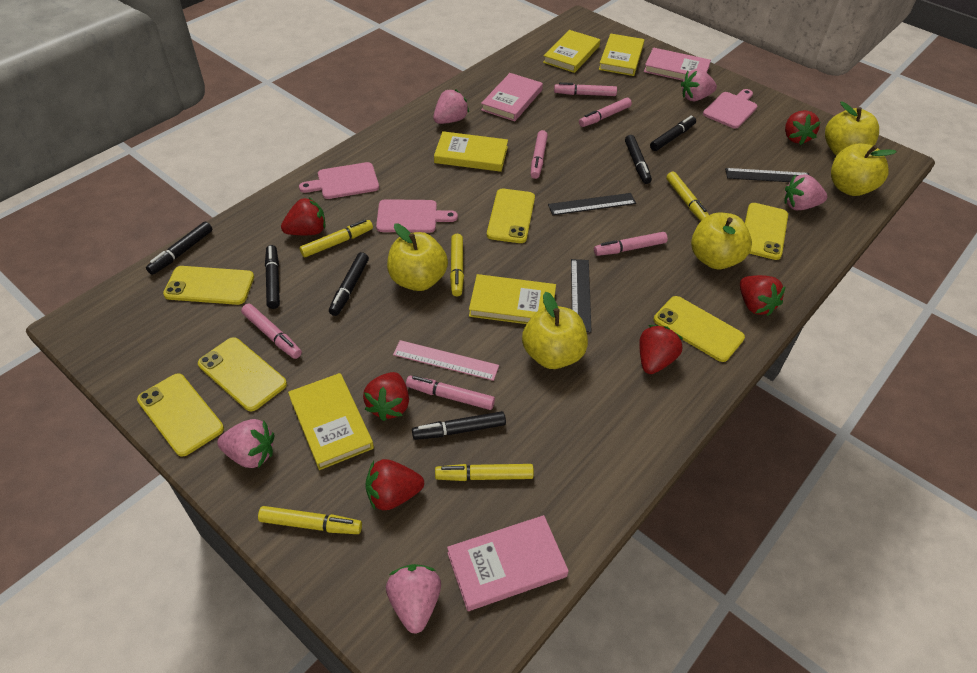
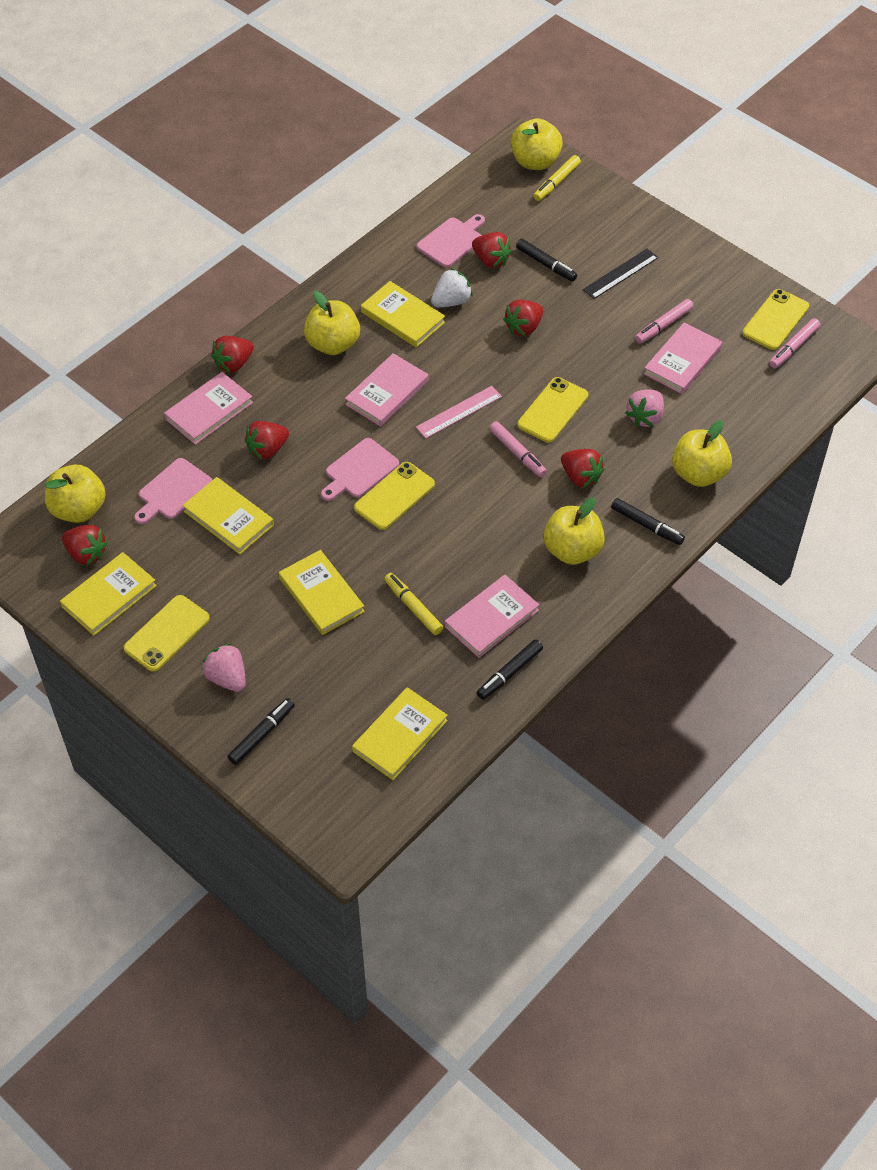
black marker: [146,221,213,275] [265,245,280,309] [329,252,369,316] [412,411,506,440] [625,135,652,184] [650,115,696,151] = 6 -> [227,698,295,765] [477,639,543,700] [516,239,577,282] [611,498,685,545] = 4
black ruler: [548,193,636,215] [571,259,592,332] [725,168,810,182] = 3 -> [583,249,658,299] = 1
pink book: [447,515,569,611] [481,73,543,121] [644,47,711,81] = 3 -> [164,372,253,445] [345,353,428,427] [445,575,539,658] [644,322,722,394] = 4
pink marker: [241,304,302,359] [406,376,495,410] [531,130,548,179] [554,82,617,96] [579,98,632,127] [594,232,668,256] = 6 -> [489,421,547,477] [635,299,694,344] [769,318,820,368] = 3
pink strawberry: [217,419,274,468] [386,564,441,634] [433,89,469,124] [681,69,717,101] [784,174,827,210] = 5 -> [202,643,246,692] [625,390,664,427] = 2
white strawberry: none = 0 -> [431,268,473,307] = 1
yellow marker: [258,506,362,534] [300,219,373,257] [435,464,534,481] [450,234,464,296] [666,172,709,221] = 5 -> [384,573,443,635] [533,155,581,201] = 2
yellow phone: [137,373,224,457] [163,266,254,305] [198,337,287,411] [487,189,535,243] [654,296,745,362] [745,203,788,260] = 6 -> [124,595,210,672] [354,462,435,530] [517,377,588,443] [743,289,809,350] = 4

